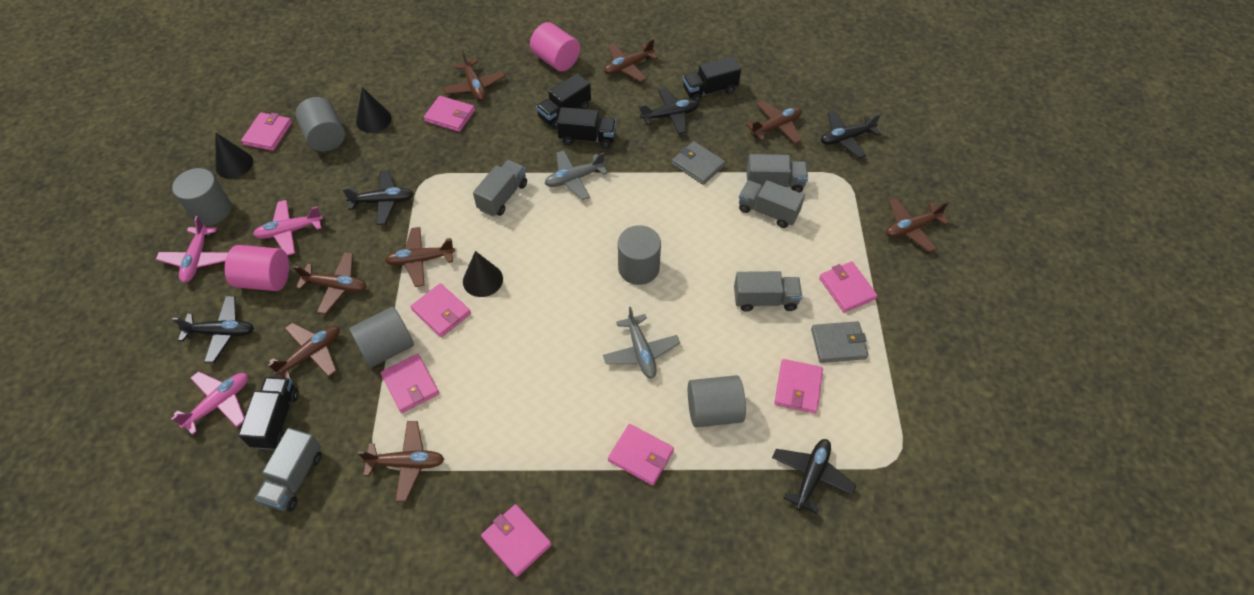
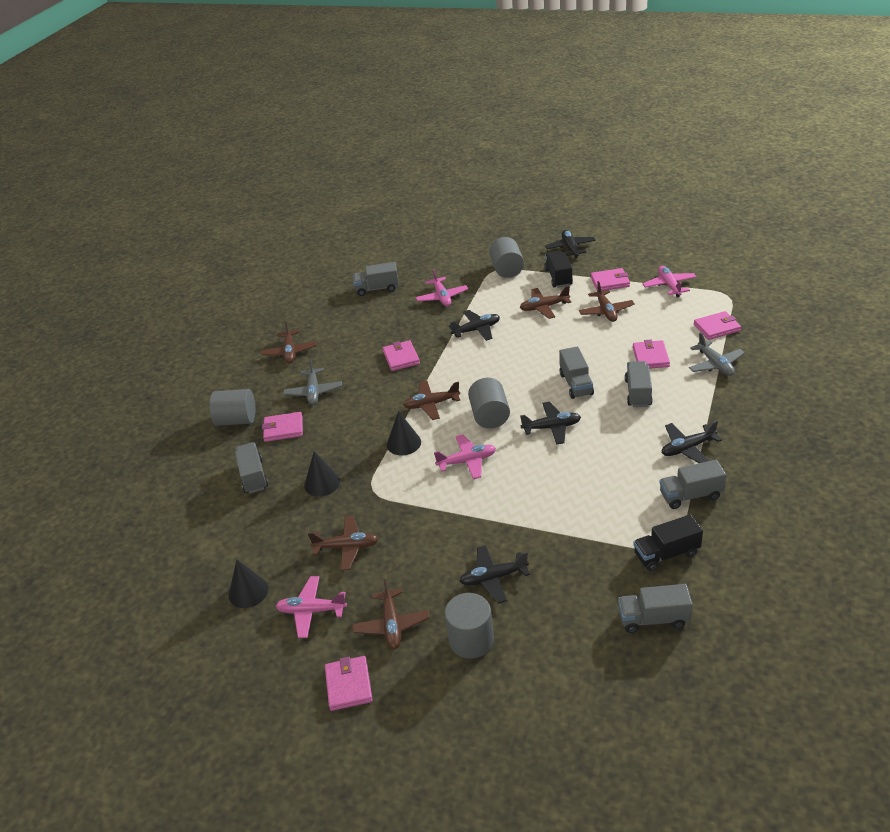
black truck: [238,377,299,450] [536,73,591,129] [557,107,616,149] [683,56,741,102] = 4 -> [544,251,573,288] [633,514,703,571] = 2
brown plane: [268,323,340,378] [293,252,367,315] [358,421,445,502] [384,227,455,287] [443,50,505,101] [604,39,658,82] [746,100,802,144] [886,198,949,252] = 8 -> [261,321,317,363] [308,516,378,571] [352,579,430,649] [403,381,460,420] [520,286,571,319] [579,281,634,322] = 6
grey cylinder: [172,168,231,226] [295,97,345,152] [349,307,414,368] [618,225,661,285] [688,375,746,427] = 5 -> [210,389,255,426] [445,593,494,659] [468,378,510,428] [489,237,524,278] = 4
grey truck: [255,428,322,512] [473,160,527,217] [734,271,802,312] [739,180,805,228] [746,154,808,193] = 5 -> [235,442,268,493] [353,262,399,296] [559,346,594,399] [618,584,693,633] [625,361,653,407] [659,460,726,509] = 6
grey wallet: [672,141,725,185] [811,321,868,363] = 2 -> none = 0
pink cylinder: [225,245,289,291] [530,22,580,71] = 2 -> none = 0
pink plane: [156,216,228,283] [171,372,248,435] [253,200,323,256] = 3 -> [276,576,347,638] [416,269,468,306] [434,435,496,479] [642,266,696,297] = 4
pink wallet: [241,112,292,151] [381,354,439,413] [410,283,471,337] [424,96,475,132] [481,504,552,577] [608,424,674,485] [775,359,823,414] [819,261,878,313] = 8 -> [262,412,303,442] [325,656,373,711] [383,340,420,371] [591,268,630,291] [633,340,670,369] [694,311,741,340] = 6

